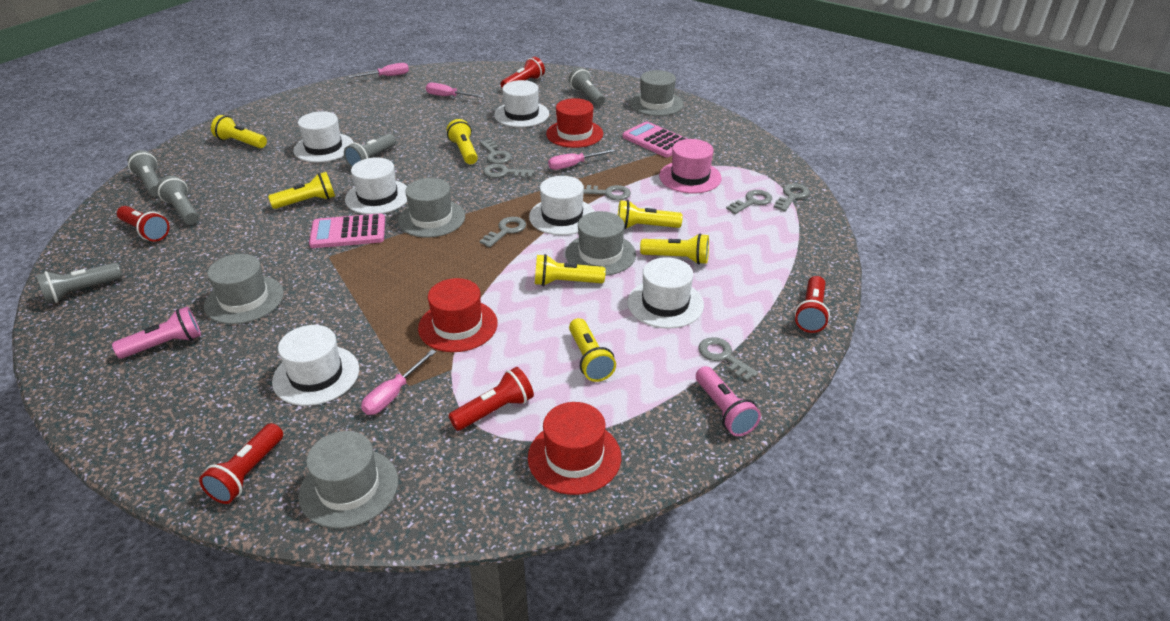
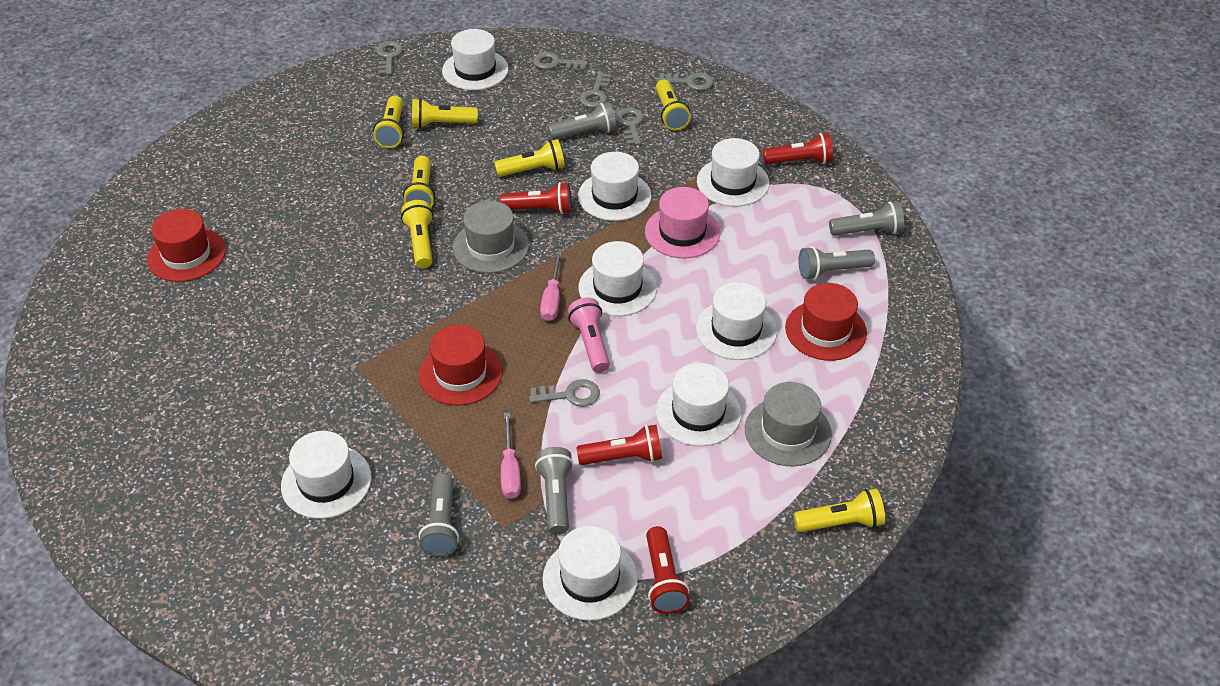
grey hat: [204,254,284,324] [299,431,398,529] [398,178,465,238] [565,211,636,276] [630,70,684,116] = 5 -> [453,201,529,273] [745,382,832,466] = 2
grey key: [480,139,511,164] [480,217,526,247] [483,164,534,178] [583,185,631,200] [698,337,758,381] [726,190,772,214] [774,184,809,211] = 7 -> [376,41,403,75] [529,379,600,407] [533,52,588,71] [579,72,611,108] [615,108,644,145] [658,73,714,91] = 6
pink calculator: [309,213,385,248] [623,121,687,157] = 2 -> none = 0
pink flashlight: [112,306,201,359] [696,366,761,436] = 2 -> [568,298,610,373] = 1
pink screwdriver: [348,63,409,78] [361,350,436,415] [426,82,484,98] [548,149,615,170] = 4 -> [501,413,521,499] [540,252,562,321] = 2
red flashlight: [117,206,169,242] [199,423,283,504] [448,367,534,431] [501,57,545,88] [795,276,830,333] = 5 -> [500,182,571,214] [576,425,662,465] [646,526,690,614] [763,133,833,164] = 4
white hat: [272,325,359,406] [293,111,354,162] [345,157,407,214] [494,80,549,127] [529,176,595,235] [627,257,704,329] = 6 -> [281,431,372,519] [442,29,509,90] [543,526,638,621] [578,152,652,221] [578,241,657,316] [656,363,741,446] [696,282,777,360] [697,138,770,207] = 8

